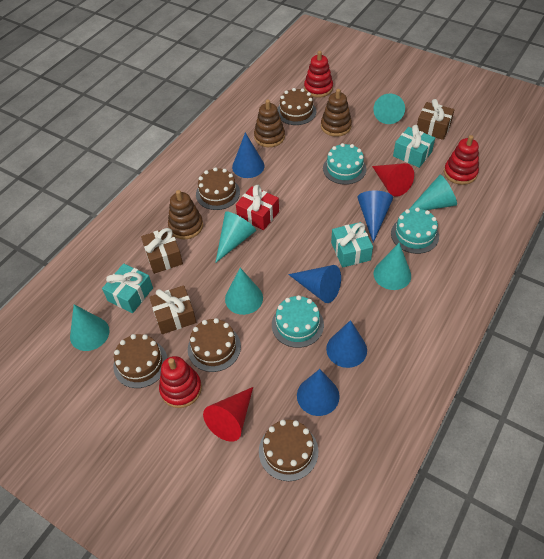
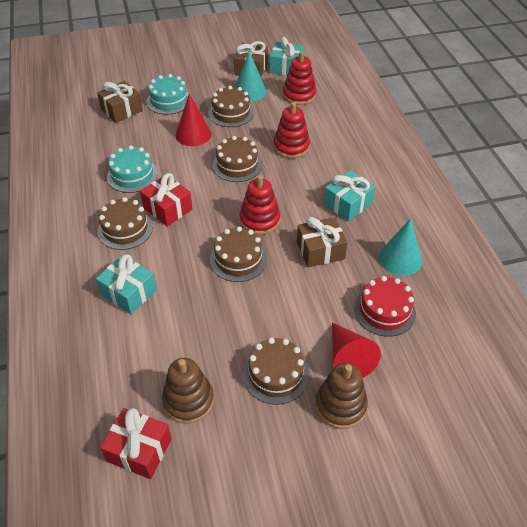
blue cone: [232,132,265,178] [288,265,341,303] [297,369,340,416] [326,320,367,368] [357,191,393,243] = 5 -> none = 0
brown stacking toy: [168,190,203,239] [254,99,285,147] [321,89,352,137] = 3 -> [162,358,214,424] [315,363,368,429] = 2
red cake: none = 0 -> [354,276,416,337] = 1
red gift: [236,185,279,230] = 1 -> [100,408,172,479] [140,173,193,226] = 2
turquoise cake: [272,295,324,348] [323,143,366,185] [391,207,439,254] = 3 -> [107,145,158,193] [146,74,189,115] = 2
turquoise cone: [70,304,110,351] [215,211,256,263] [225,268,263,315] [373,93,405,124] [374,243,411,290] [409,175,457,210] = 6 -> [235,51,267,101] [379,218,422,276] = 2

